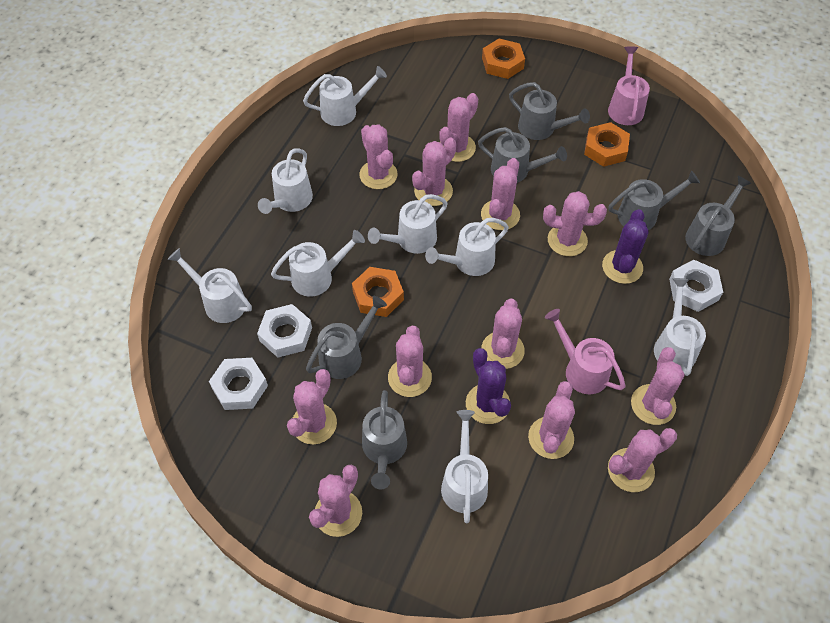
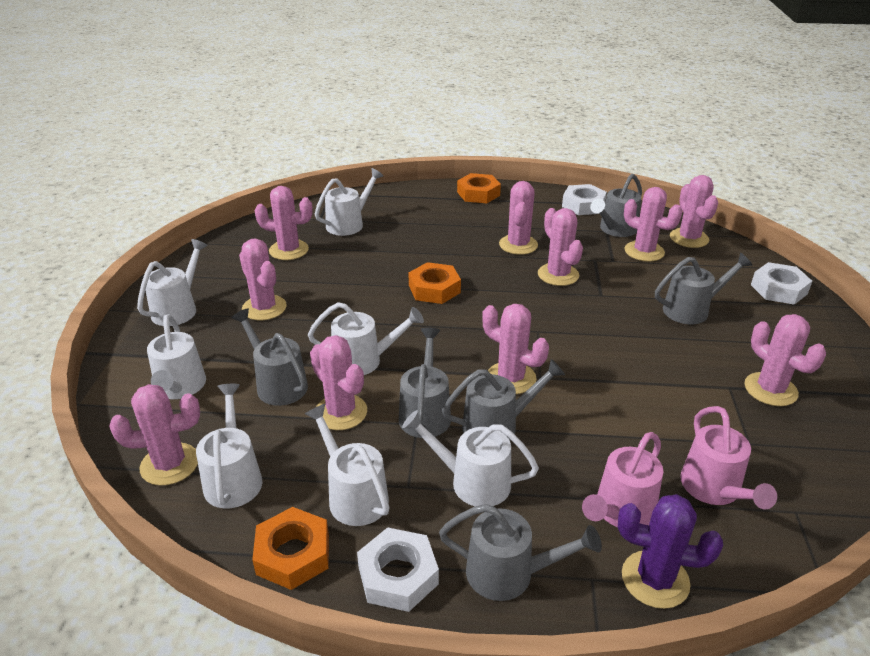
pink cactus: [287,369,337,445] [309,465,362,537] [359,124,398,189] [388,326,432,397] [412,138,456,206] [439,93,478,162] [481,158,520,230] [481,299,525,369] [528,381,575,459] [543,191,607,256] [608,428,677,492] [631,347,685,425] = 12 -> [109,384,200,486] [239,238,287,320] [255,186,313,260] [310,335,367,430] [482,304,549,394] [499,181,538,255] [538,208,583,286] [624,187,682,261] [670,175,718,248] [744,314,826,406] = 10
purple cactus: [466,348,511,424] [602,209,649,284] = 2 -> [618,494,723,609] = 1
white watering can: [167,248,252,323] [258,148,313,214] [271,230,365,297] [303,66,387,126] [368,194,448,254] [425,218,509,276] [441,410,488,523] [654,278,706,376] = 8 -> [137,239,208,326] [147,314,206,399] [196,384,262,508] [305,404,389,526] [308,302,424,375] [315,168,383,236] [402,410,539,506] = 7

